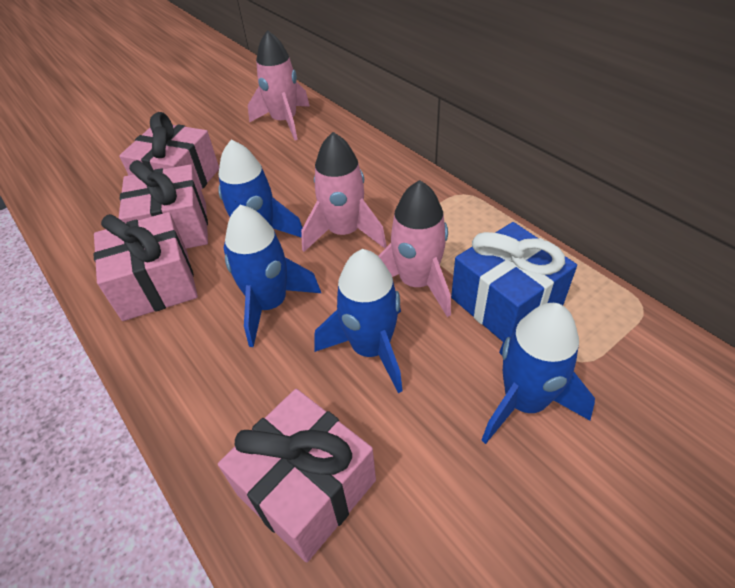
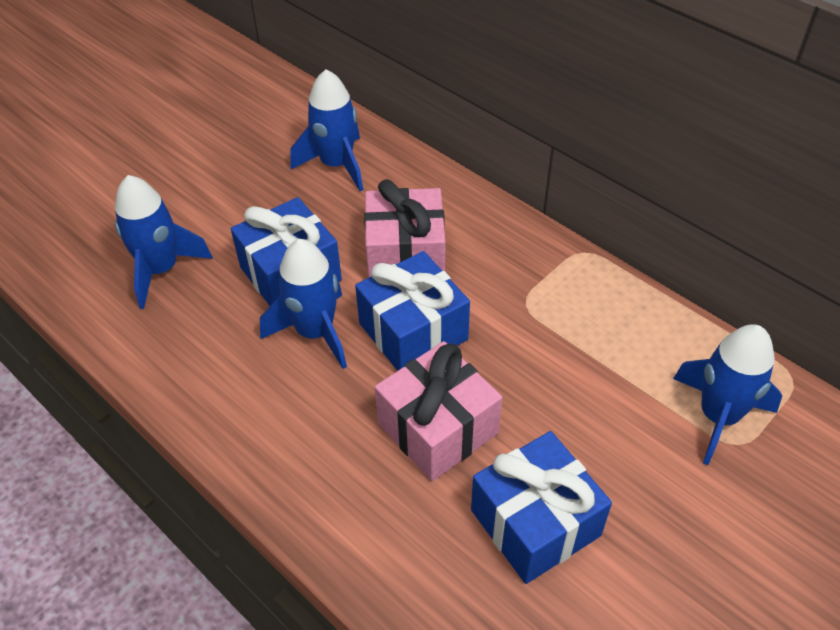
blue gift: [451,222,577,342] = 1 -> [231,197,342,306] [355,251,470,371] [471,431,612,584] = 3
pink gift: [94,212,198,321] [119,112,219,190] [119,160,208,249] [218,389,376,562] = 4 -> [364,179,446,278] [375,341,502,481] = 2
pink rocket: [248,30,310,140] [301,132,387,252] [378,180,451,317] = 3 -> none = 0

